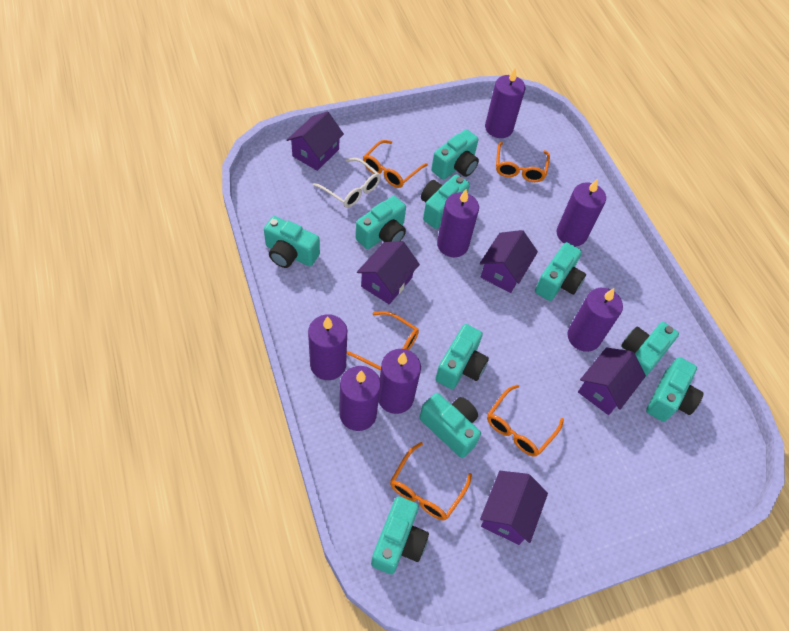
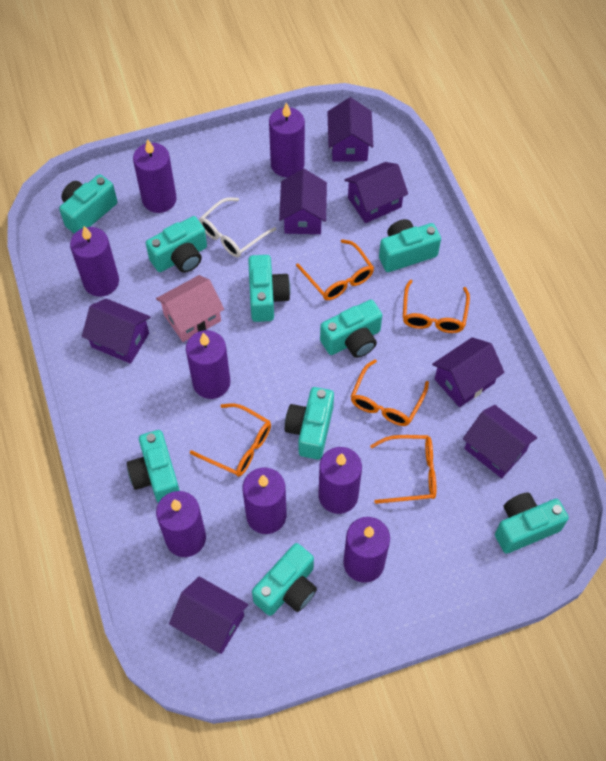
pink house: none = 0 -> [156,275,224,342] = 1
purple candle: [308,314,347,380] [339,366,381,431] [379,349,421,414] [437,189,479,257] [485,67,525,138] [557,179,606,246] [567,288,623,352] = 7 -> [70,226,119,297] [133,139,177,213] [156,491,206,557] [186,330,230,399] [242,468,286,534] [269,103,305,177] [319,447,362,514] [343,517,390,583] = 8
purple house: [287,111,344,171] [357,241,420,304] [480,230,538,293] [480,471,548,545] [578,347,646,415] = 5 -> [82,298,150,364] [169,576,248,654] [279,169,327,234] [328,97,373,162] [344,162,408,223] [432,337,505,407] [463,405,537,478] = 7
turquoise camera: [264,216,320,268] [355,196,406,249] [371,496,429,574] [419,393,481,458] [421,174,470,229] [431,129,479,180] [435,324,489,389] [535,242,586,301] [621,322,679,380] [646,357,704,422] = 10 -> [59,174,117,234] [127,430,180,503] [146,216,207,273] [248,255,291,322] [252,543,317,616] [285,387,334,460] [320,300,382,358] [379,219,441,272] [495,492,569,554] = 9

